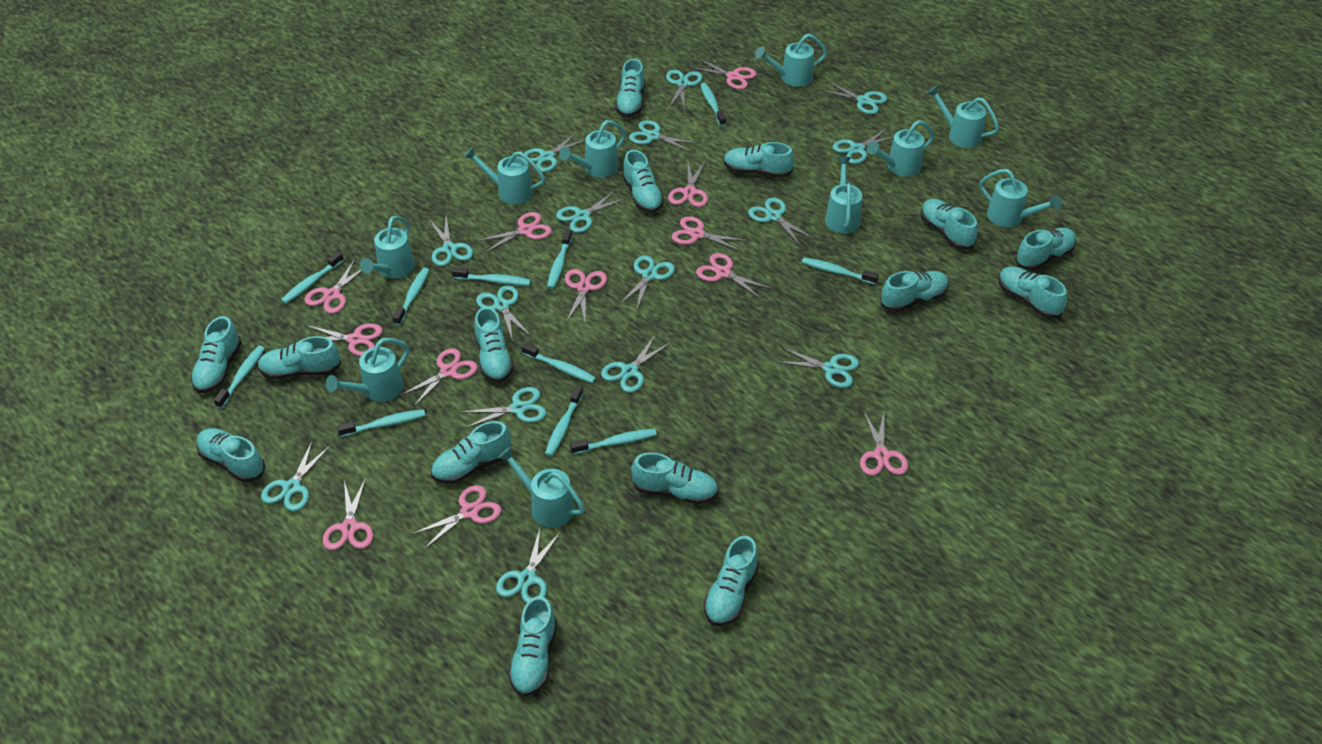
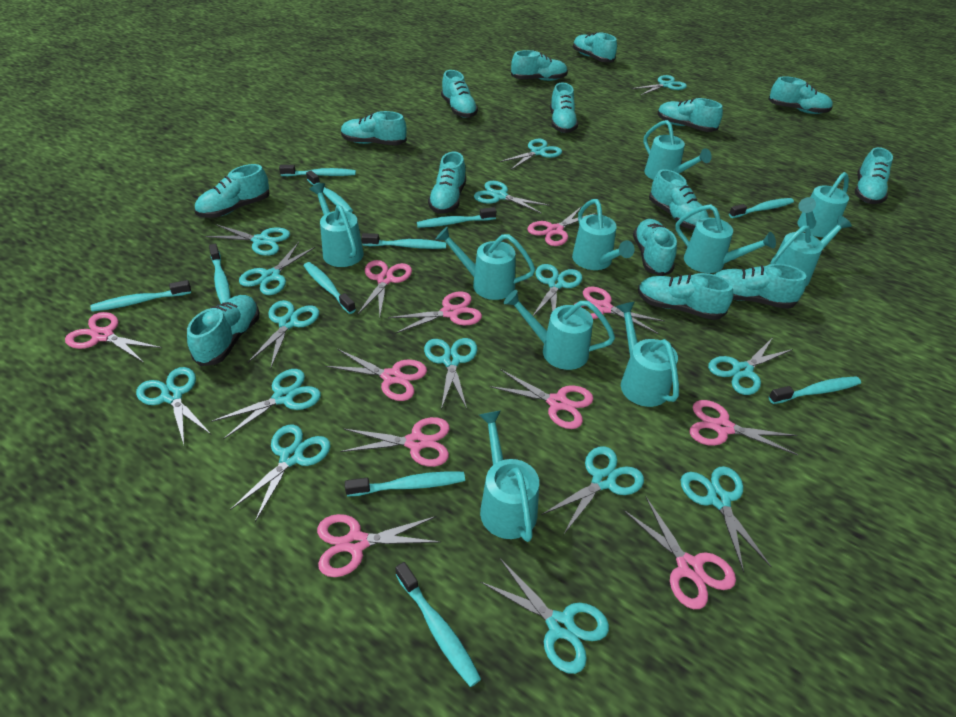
pink scissors: [305,259,362,314] [306,323,383,356] [322,478,373,550] [400,348,478,406] [412,485,501,549] [477,212,552,253] [565,269,607,322] [668,162,708,207] [672,216,748,251] [690,59,756,89] [696,253,772,299] [860,410,908,476] = 12 -> [65,312,162,363] [317,514,441,577] [326,349,427,401] [340,417,450,467] [357,260,412,316] [388,292,482,334] [490,369,594,429] [527,206,597,246] [574,286,665,334] [623,497,736,609] [690,400,798,455] = 11

